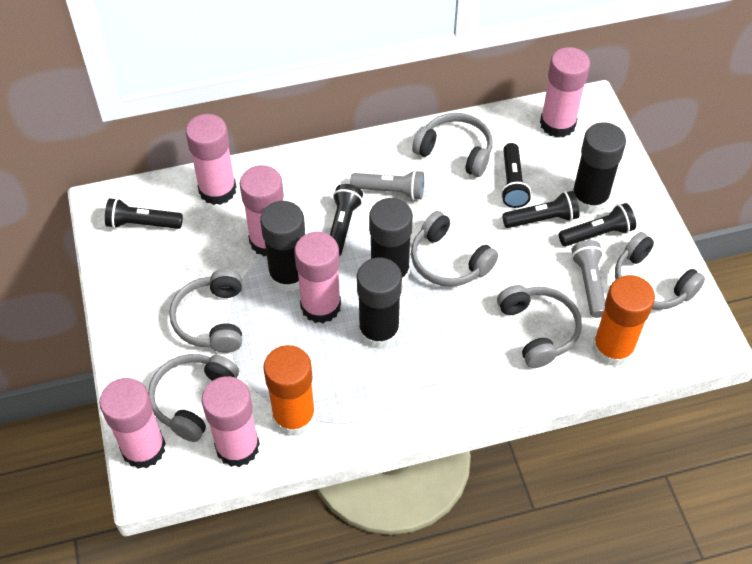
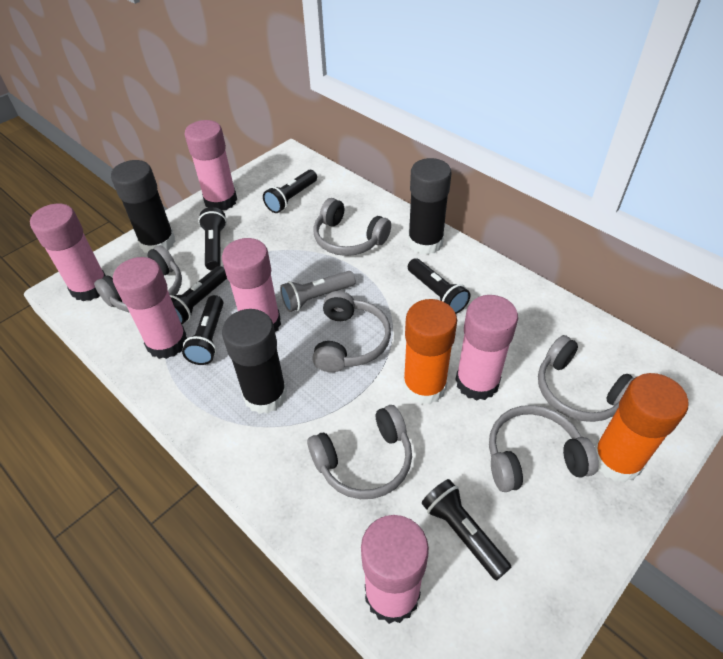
black flashlight: [105,198,183,229] [330,184,363,256] [501,143,531,208] [502,191,580,228] [559,203,636,246] = 5 -> [170,266,227,325] [182,295,223,365] [198,207,227,271] [263,170,317,213] [408,258,470,314] [422,479,511,581] = 6
black glue stick: [260,201,305,292] [357,258,402,349] [369,198,413,284] [572,122,626,214] = 4 -> [111,160,176,253] [222,309,287,414] [408,158,451,255] = 3
grey flashlight: [350,170,424,200] [572,240,605,318] = 2 -> [280,271,356,312] = 1

